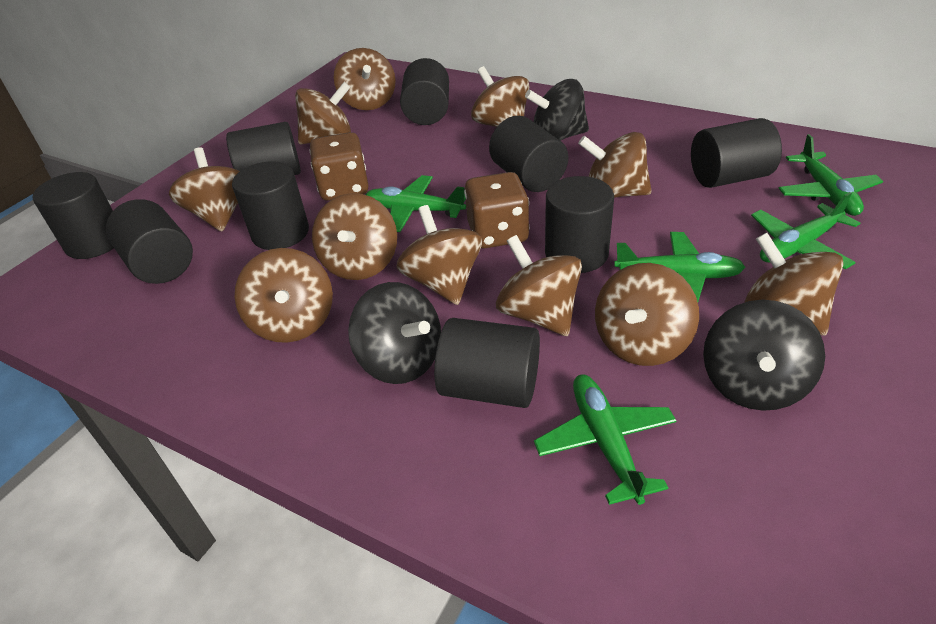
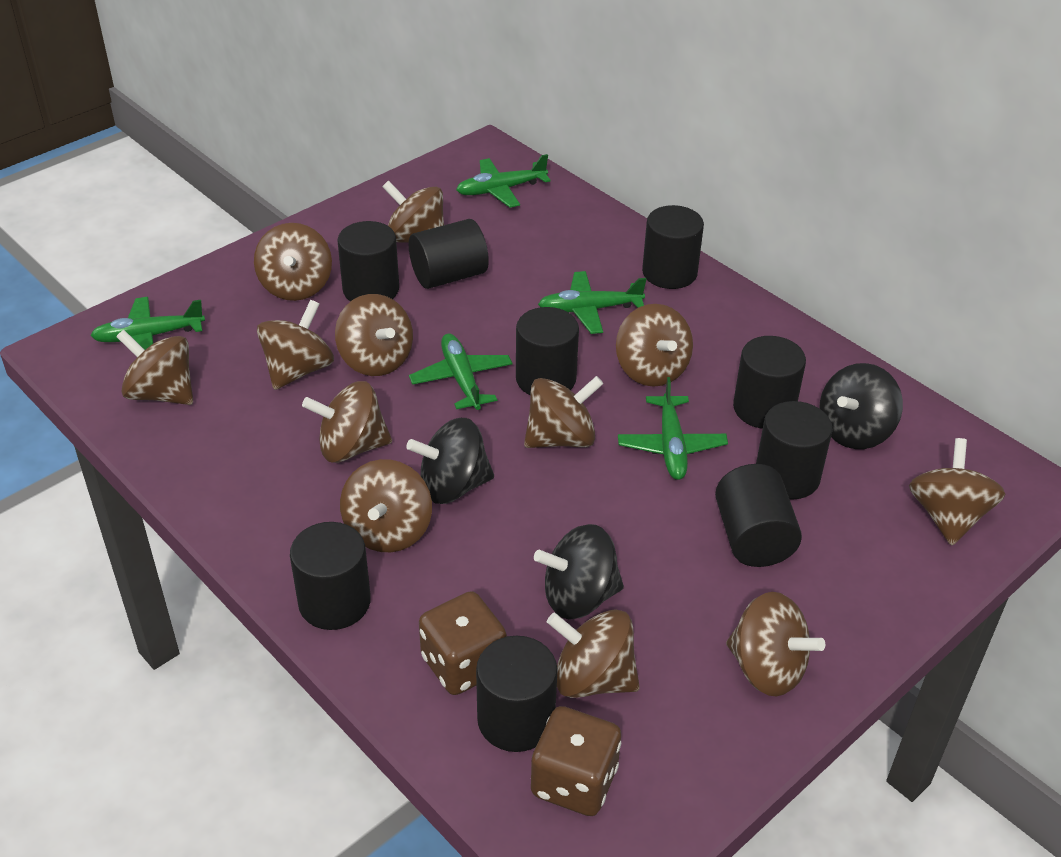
brown spinning top: [169,147,240,231] [235,248,333,343] [295,82,351,145] [312,193,397,280] [334,48,396,110] [397,205,482,305] [471,66,530,127] [496,235,582,336] [578,132,652,198] [595,263,699,366] [744,233,844,336] = 11 -> [116,330,193,405] [254,223,332,301] [257,300,334,390] [302,381,392,463] [335,294,413,376] [340,459,432,552] [382,180,444,243] [524,376,603,448] [547,609,640,698] [616,304,693,387] [726,592,825,696] [909,438,1005,546] = 12

